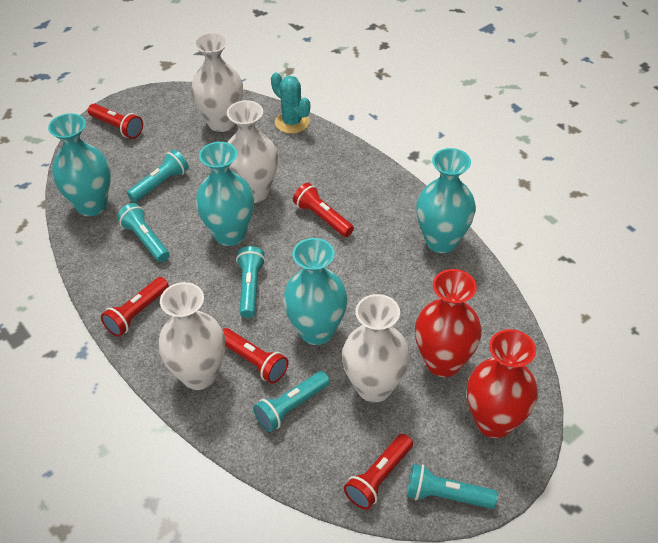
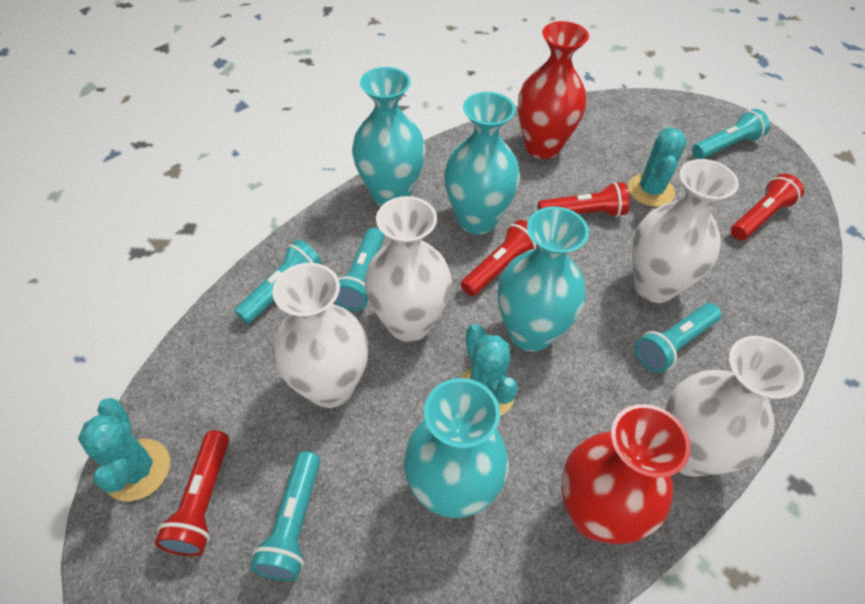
red flashlight: [88,104,143,139] [101,277,169,337] [222,328,288,384] [293,183,354,237] [344,434,413,510] = 5 -> [155,430,229,556] [461,220,539,296] [538,182,630,217] [731,174,804,240] = 4
turquoise cactus: [271,72,310,134] = 1 -> [78,398,170,502] [460,324,518,416] [628,127,687,207] = 3

